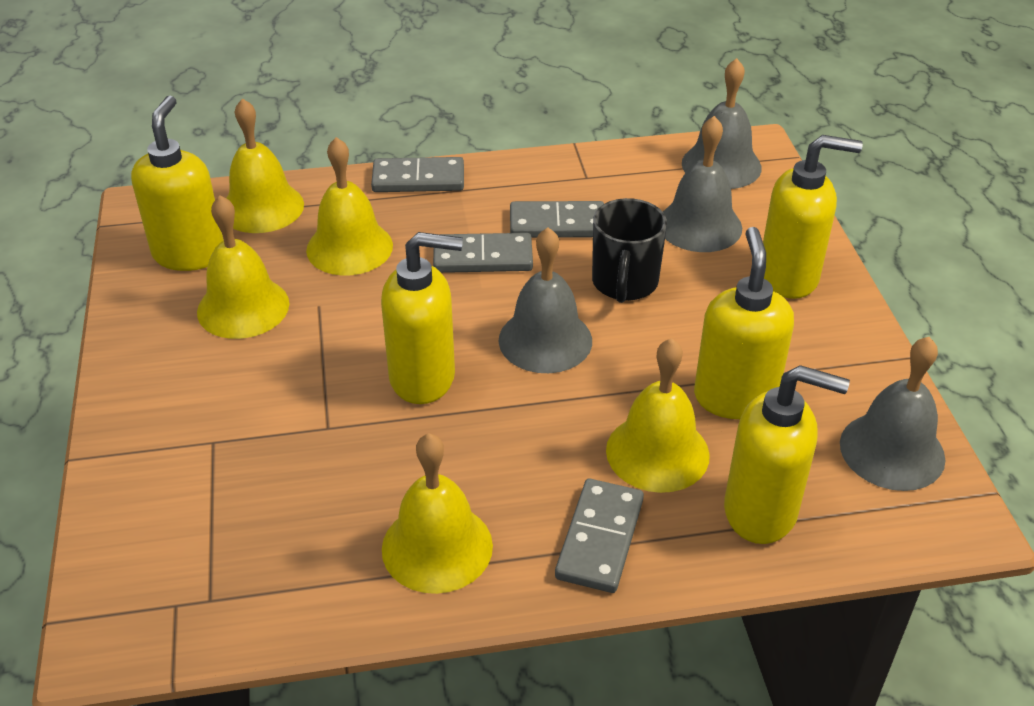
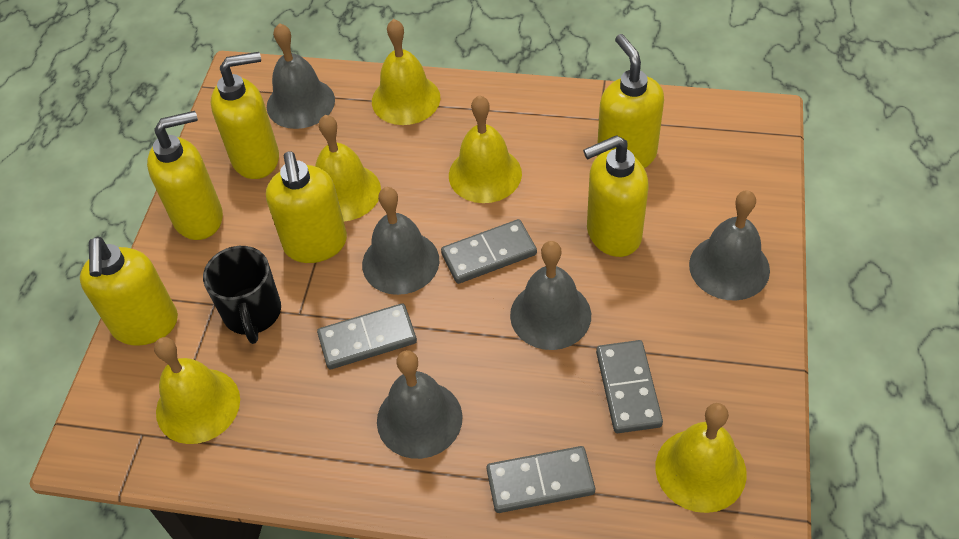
grey bell: [499,227,592,373] [663,116,742,252] [682,58,762,189] [840,337,945,491] = 4 -> [267,23,335,129] [362,187,439,295] [377,350,463,459] [510,241,591,350] [689,190,770,300] = 5
yellow soap dispenser: [131,95,224,271] [381,232,463,404] [694,227,794,419] [724,365,850,544] [763,135,863,299] = 5 -> [80,237,178,346] [147,111,223,240] [211,52,279,179] [266,152,347,263] [583,135,648,257] [597,34,664,168] = 6

